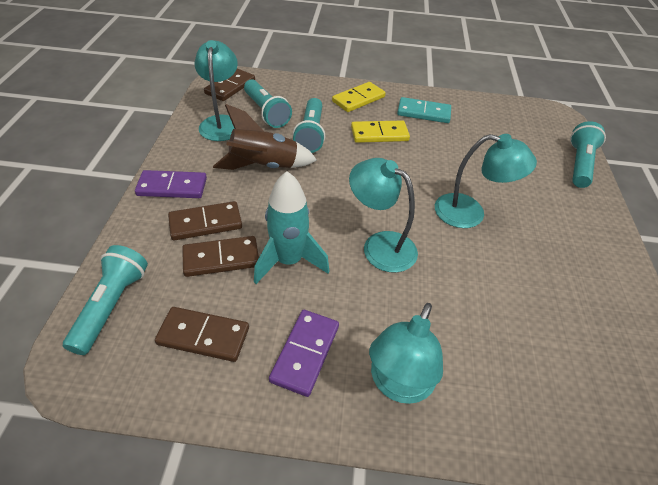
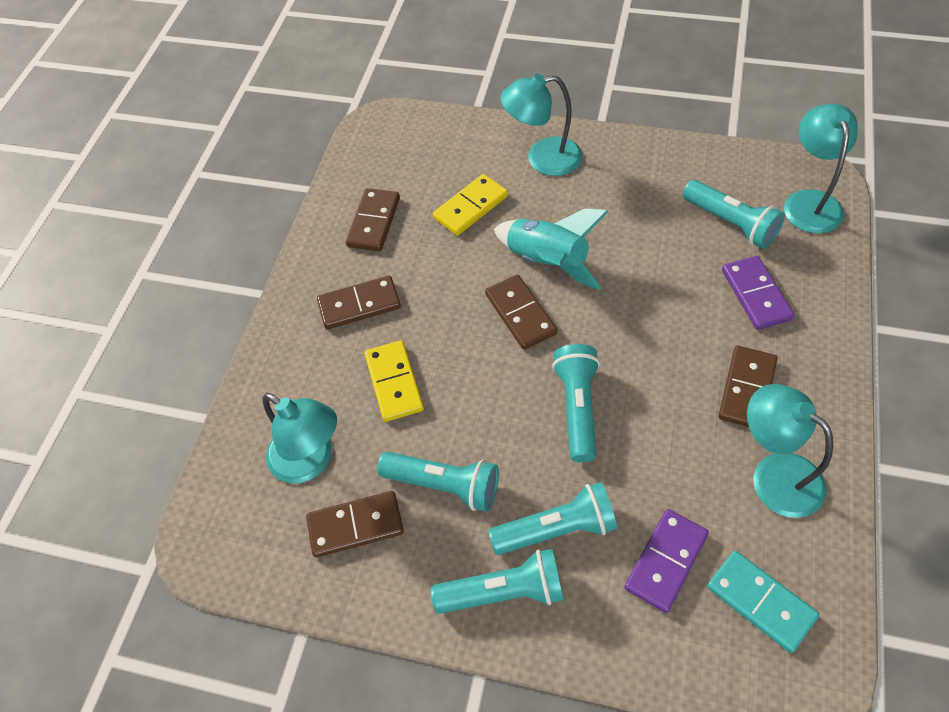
brown domino: [155,307,249,362] [168,201,242,240] [182,236,259,277] [204,68,255,101] = 4 -> [306,491,404,557] [317,275,401,329] [346,188,400,251] [485,275,557,350] [718,346,777,427] = 5
brown rocket: [213,104,317,170] = 1 -> none = 0
turquoise flashlight: [63,245,148,355] [244,79,292,128] [293,98,325,153] [570,121,606,188] = 4 -> [377,452,499,512] [431,549,564,614] [488,482,617,555] [552,344,600,462] [683,180,785,249] = 5

